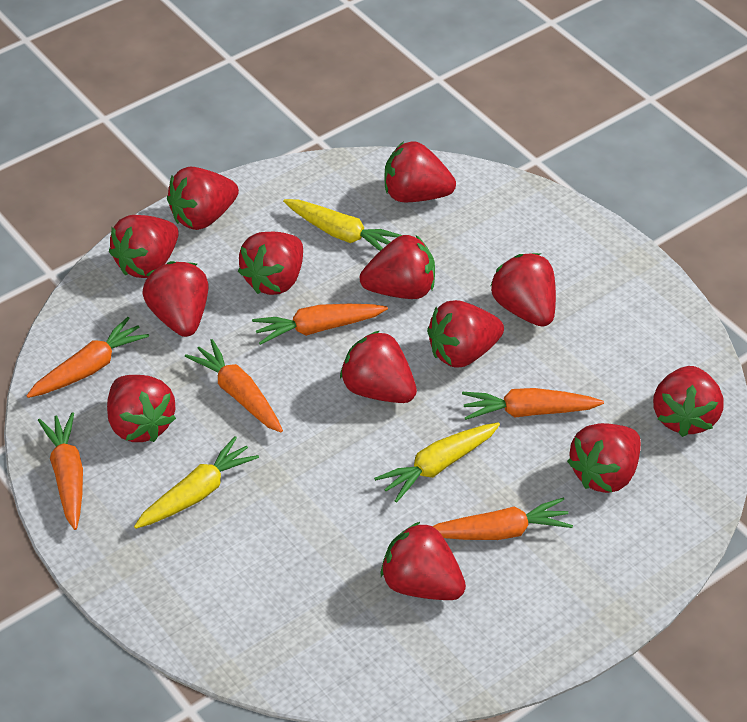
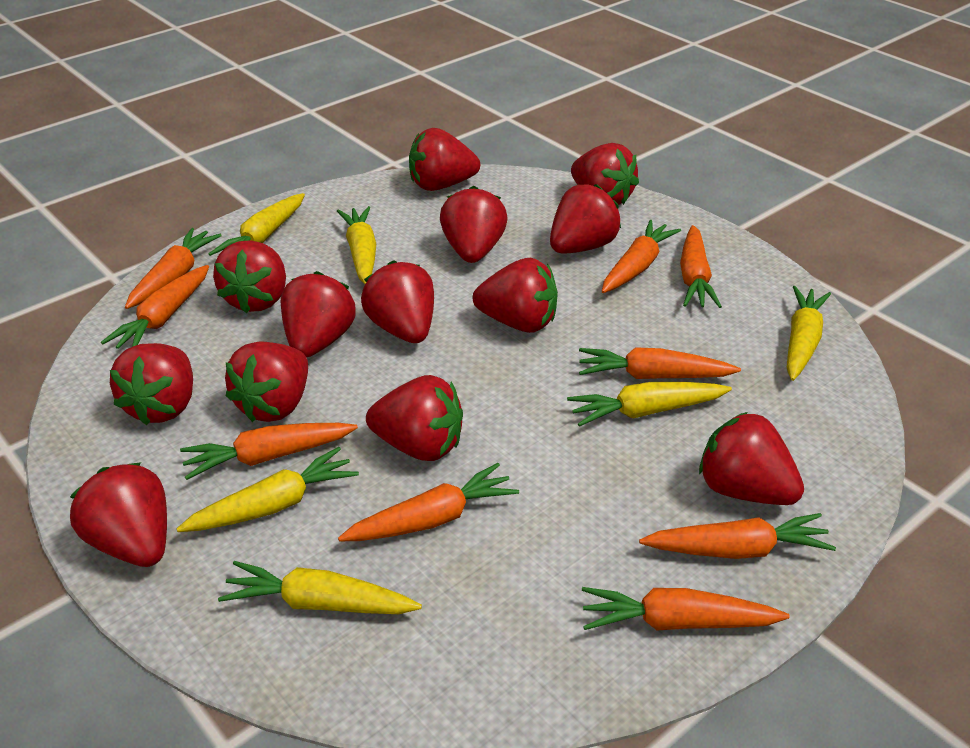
orange carrot: [26,317,149,398] [38,412,83,530] [185,339,283,433] [252,304,388,345] [433,498,573,540] [462,388,604,420] = 6 -> [101,265,209,349] [125,228,222,309] [180,423,358,480] [338,463,519,541] [579,347,741,379] [582,587,790,630] [602,220,681,293] [639,513,836,559] [680,225,722,308] = 9
yellow carrot: [134,436,259,529] [283,199,402,251] [374,422,500,503] = 3 -> [176,447,359,532] [209,193,305,256] [218,561,422,614] [337,206,376,284] [567,382,732,427] [787,286,831,381] = 6

